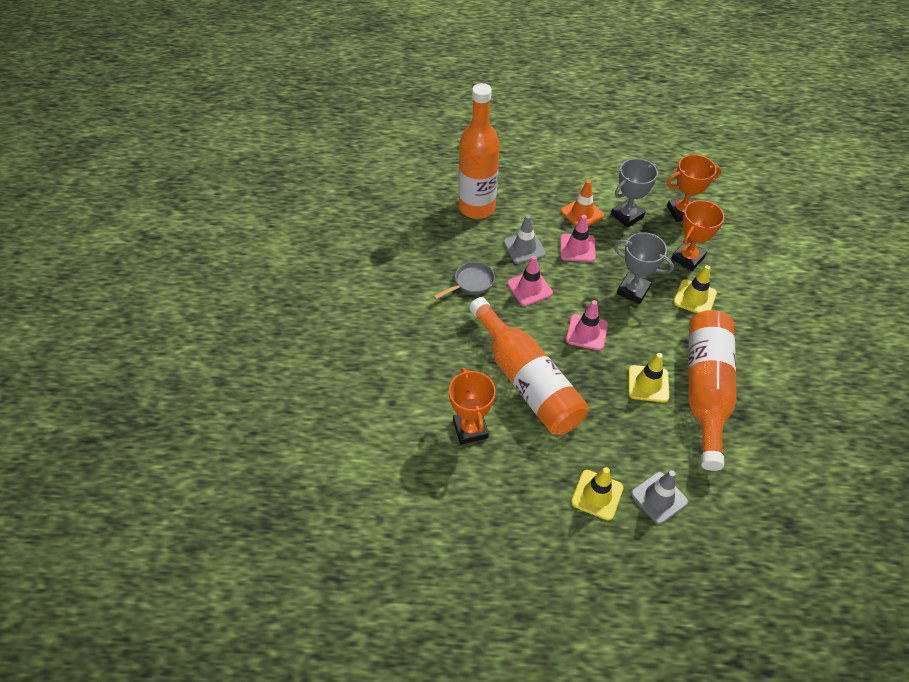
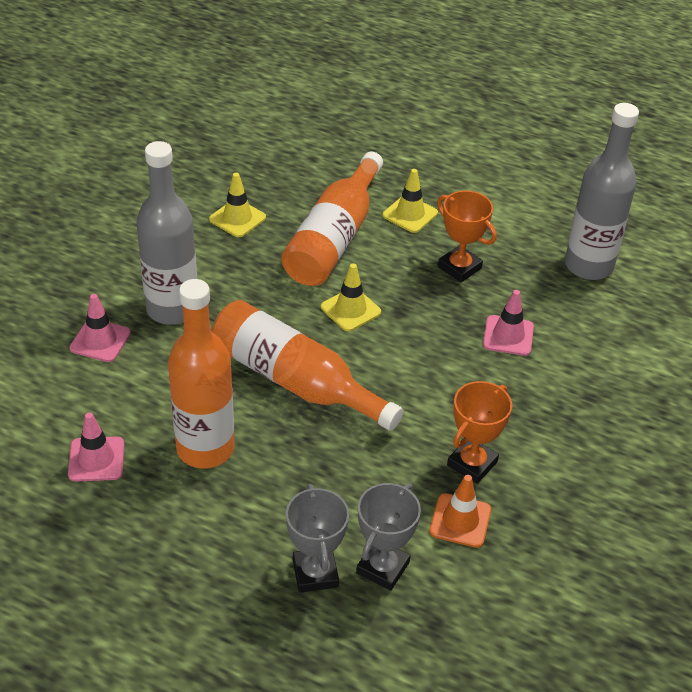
grey bottle: none = 0 -> [137,141,197,325] [565,103,639,280] = 2
grey pan: [434,262,495,299] = 1 -> none = 0
grey traffic cone: [504,215,546,264] [631,470,688,525] = 2 -> none = 0
orange trophy: [449,368,496,445] [667,155,722,222] [671,200,725,271] = 3 -> [437,191,497,282] [447,381,512,484] = 2

